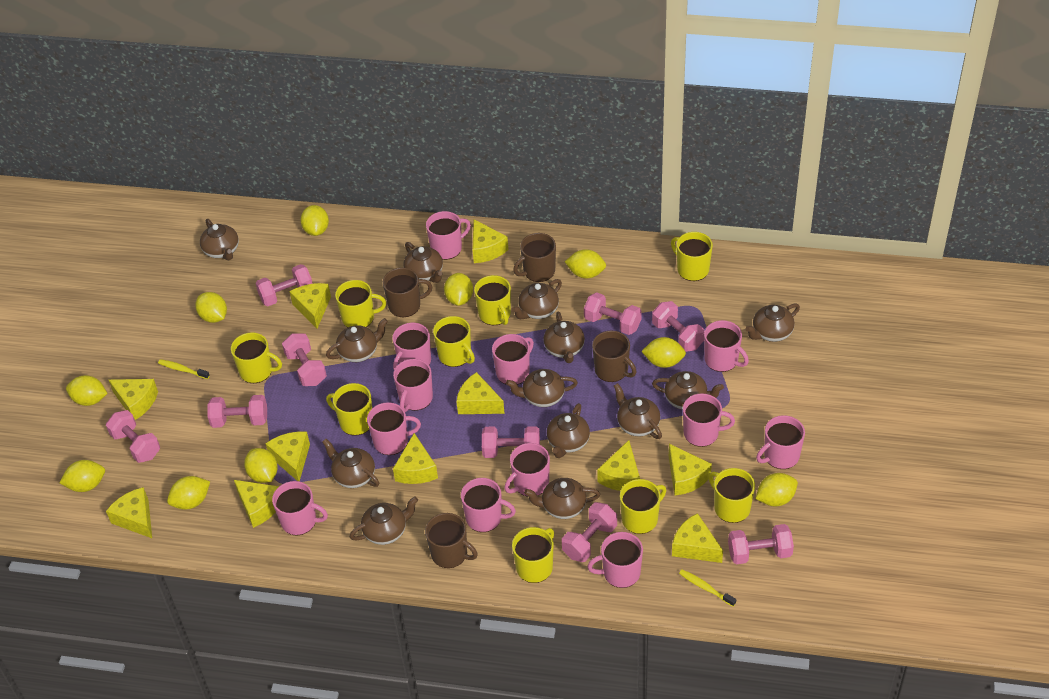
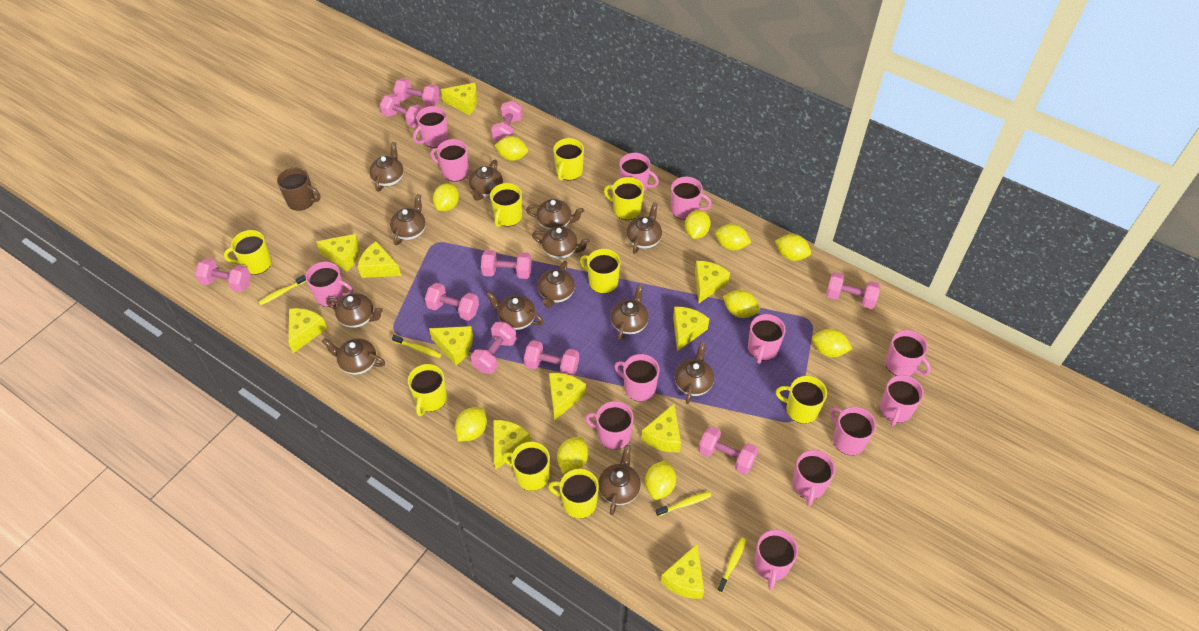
brown mug: [383,268,432,317] [425,513,478,568] [513,233,556,282] [592,331,636,382] = 4 -> [277,168,321,211] = 1
pink dumbbell: [106,410,160,463] [207,395,267,428] [256,264,313,306] [282,334,327,386] [482,426,540,458] [562,502,617,562] [584,292,642,335] [652,301,705,352] [728,524,794,564] = 9 -> [195,258,251,292] [380,94,424,128] [393,78,440,107] [425,283,479,321] [471,322,517,374] [481,250,532,279] [491,101,523,142] [524,340,579,376] [698,426,758,475] [826,272,880,309] = 10
pink mug: [272,481,328,535] [367,402,421,455] [392,323,431,370] [393,359,433,412] [426,211,471,260] [461,478,516,532] [492,334,534,385] [504,443,550,497] [587,532,643,588] [683,393,735,447] [704,320,749,372] [756,415,805,469] = 12 -> [306,262,353,307] [413,106,448,148] [430,139,469,182] [585,401,634,450] [614,354,660,402] [619,153,659,192] [671,177,712,220] [748,314,786,364] [754,530,798,590] [792,450,835,506] [830,407,876,455] [880,375,924,426] [885,330,931,376] = 13
yellow toothbrush: [158,359,210,379] [679,570,736,607] = 2 -> [259,275,306,305] [392,335,442,358] [656,492,711,517] [717,538,746,593] = 4

